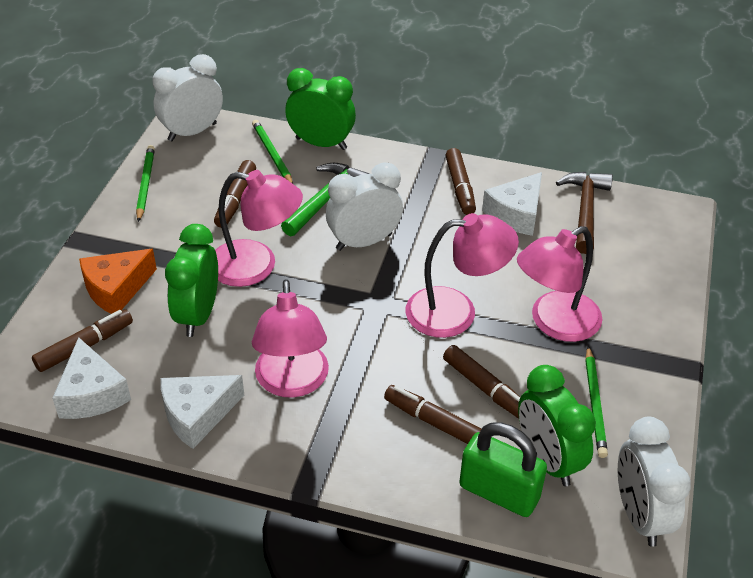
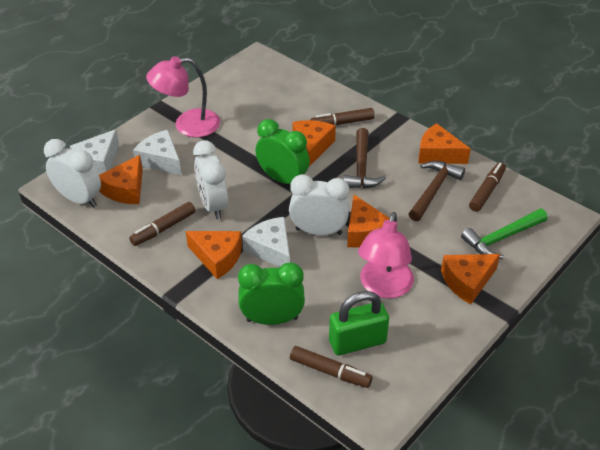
brown hammer: [556,172,613,254] = 1 -> [343,128,386,189] [409,161,465,221] = 2
brown marker: [32,309,133,372] [214,160,256,228] [384,385,481,444] [443,345,520,419] [445,148,476,215] = 5 -> [129,202,195,246] [290,346,372,388] [310,108,375,125] [469,163,506,212] = 4
green clock: [165,224,218,337] [285,68,356,150] [518,365,596,486] = 3 -> [238,262,305,325] [255,119,310,184] = 2
green pencil: [136,145,155,222] [252,120,293,184] [585,346,608,458] = 3 -> none = 0
orange cheese: [79,249,157,314] = 1 -> [99,155,143,204] [186,231,242,279] [292,120,336,166] [347,195,390,248] [419,123,471,164] [441,254,500,304] = 6
pink lamp: [215,170,303,287] [252,279,329,398] [405,213,519,338] [517,226,603,342] = 4 -> [146,56,220,137] [358,212,414,298] = 2

